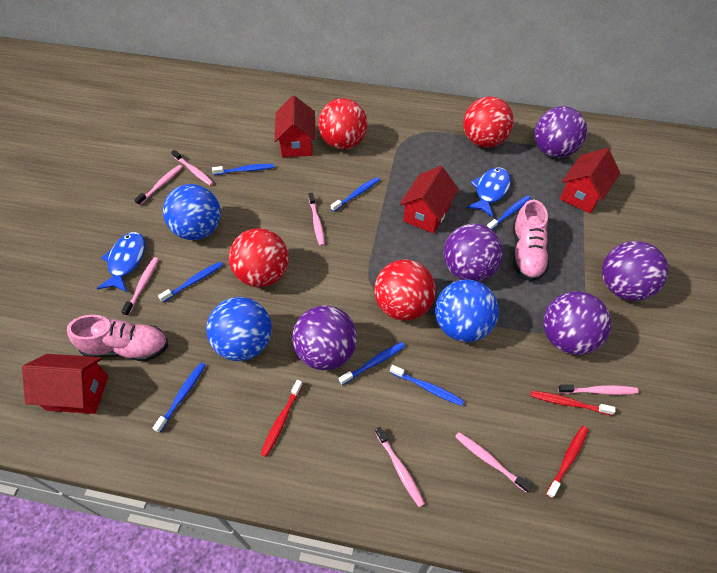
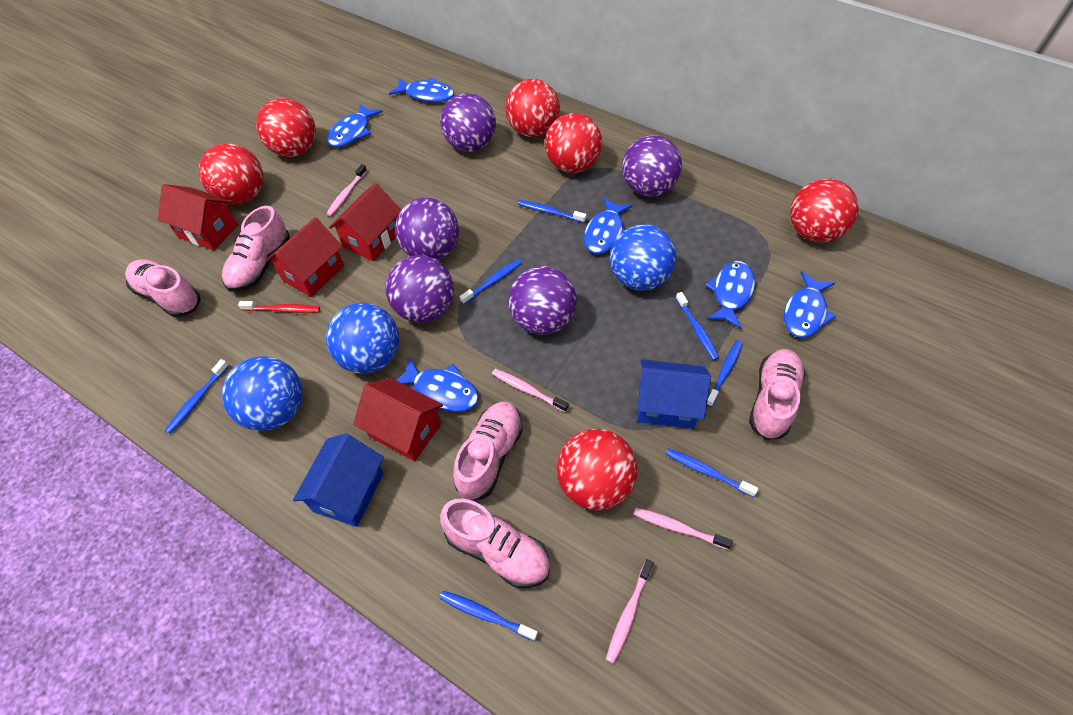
blue fish: [97,232,145,292] [466,167,511,217] = 2 -> [327,104,383,147] [389,78,454,102] [396,357,479,412] [584,197,633,254] [705,261,755,330] [784,271,836,338] = 6
blue house: none = 0 -> [293,433,384,527] [637,359,711,429] = 2
pink shoe: [67,315,168,361] [513,199,549,281] = 2 -> [125,259,201,317] [222,206,290,292] [440,499,550,588] [453,401,523,500] [749,349,805,440] = 5
pink toothbrush: [121,257,159,316] [134,165,183,206] [171,150,213,186] [309,192,325,246] [375,427,425,507] [455,432,532,492] [558,384,639,395] = 7 -> [326,164,367,216] [492,369,569,412] [606,559,654,664] [633,508,733,550] = 4
red ball: [229,228,289,287] [318,98,367,149] [374,260,436,321] [463,96,514,148] = 4 -> [199,144,264,205] [256,98,316,157] [505,79,560,137] [545,113,602,173] [556,429,638,510] [790,178,859,243] = 6
red toothbrush: [261,380,303,457] [531,391,615,415] [546,426,588,498] = 3 -> [238,301,320,313] = 1

